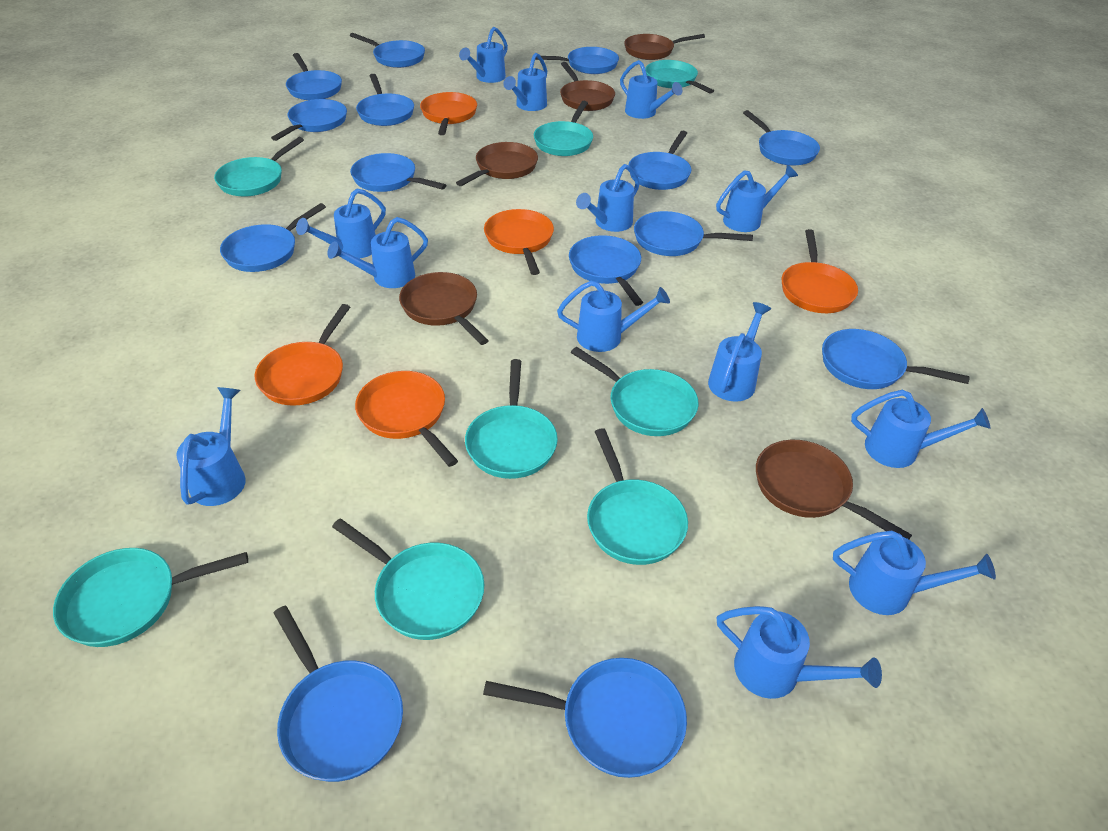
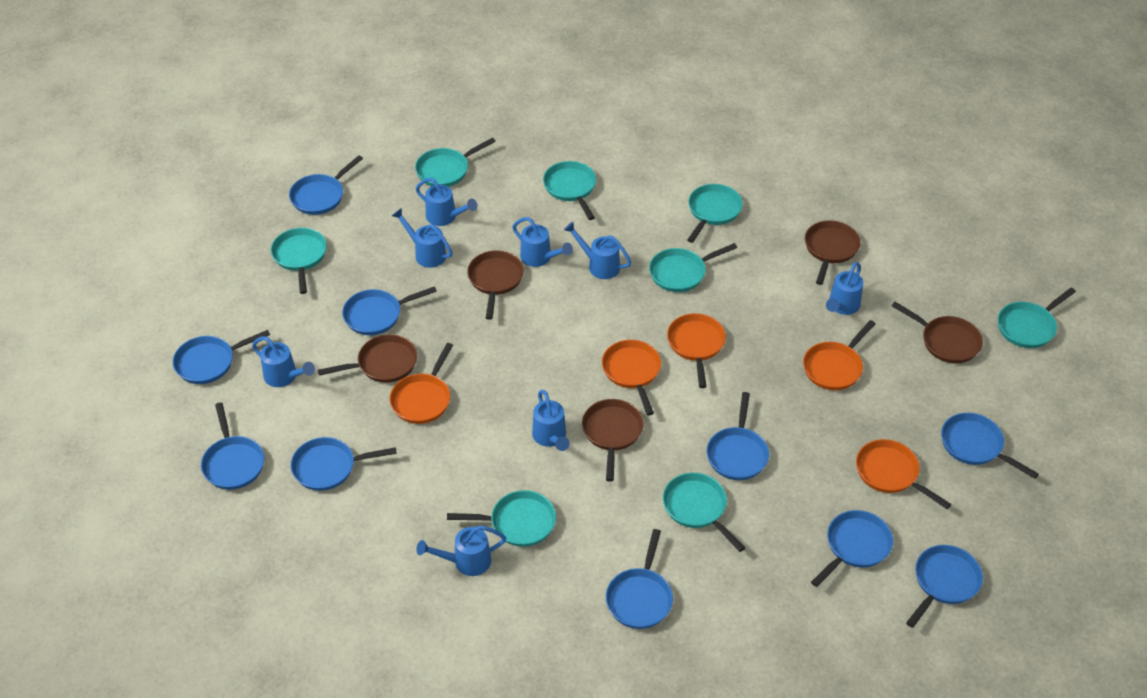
blue pan: [220,203,326,272] [271,99,347,141] [274,606,403,782] [286,53,342,100] [350,33,425,68] [350,153,446,192] [356,74,414,126] [483,658,687,778] [535,47,619,74] [569,235,643,306] [629,131,691,190] [634,211,753,256] [743,110,820,166] [822,329,970,389] = 14 -> [173,330,270,384] [201,402,264,490] [289,155,363,215] [290,437,397,491] [342,286,437,335] [606,529,673,629] [707,392,769,480] [811,510,893,587] [906,545,983,628] [941,413,1039,479] = 10
blue watering can: [176,387,246,506] [296,189,386,258] [327,217,428,288] [459,27,508,83] [503,53,547,111] [557,281,670,352] [576,164,640,232] [620,60,682,119] [708,302,771,402] [716,165,798,232] [717,606,882,699] [833,531,996,615] [851,390,991,468] = 13 -> [252,336,315,387] [392,208,453,268] [416,178,478,226] [416,526,506,576] [512,217,573,267] [532,390,570,451] [564,222,632,279] [826,262,863,315] = 8

